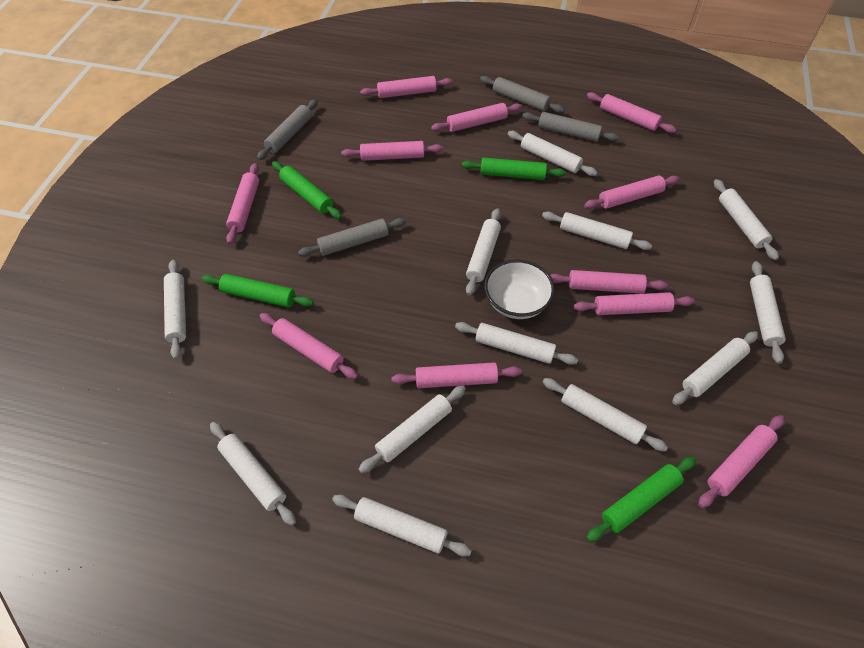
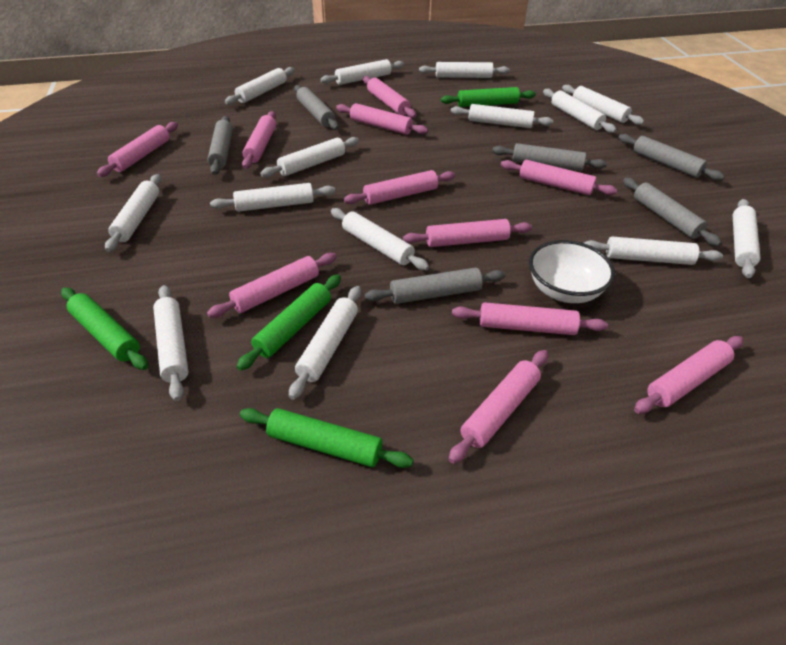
grey rolling pin: [257,99,318,160] [298,218,406,257] [480,76,565,113] [522,112,619,142] = 4 -> [208,116,233,175] [294,85,339,130] [365,268,505,304] [492,143,607,171] [618,134,725,181] [623,178,722,246] = 6
white rolling pin: [164,260,186,359] [210,422,296,526] [332,495,472,557] [358,385,466,473] [455,322,578,365] [466,208,501,296] [508,131,598,176] [542,211,652,250] [543,378,668,452] [672,331,758,405] [714,179,779,260] [750,261,786,364] = 12 -> [105,174,161,252] [153,285,189,401] [210,183,335,212] [225,67,295,105] [260,137,359,177] [289,286,361,400] [320,59,404,85] [331,208,429,270] [419,62,510,78] [451,104,553,128] [543,89,617,133] [562,85,645,125] [583,237,723,265] [733,199,760,278] = 14

